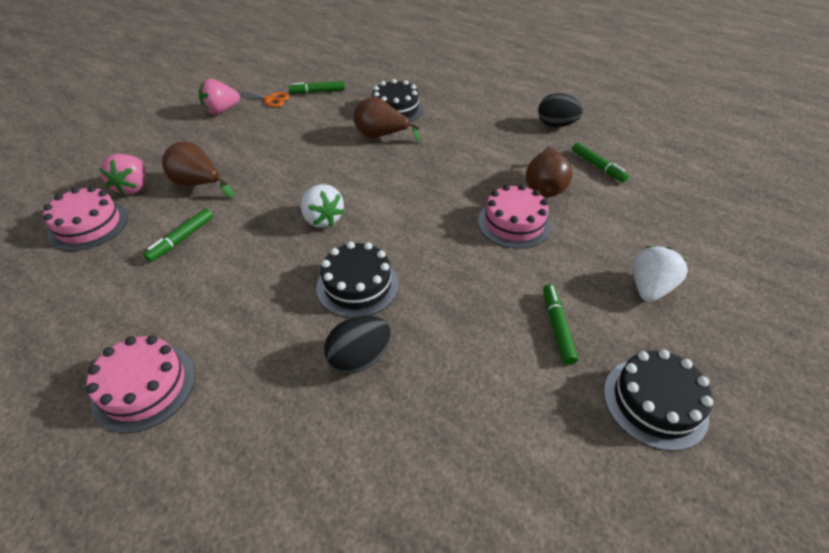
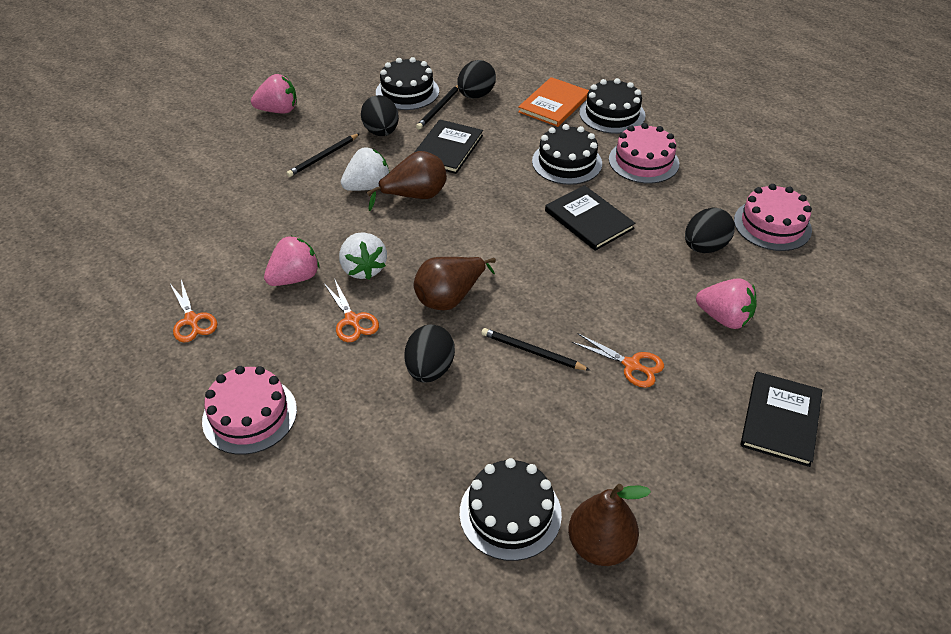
black book: none = 0 -> [415,119,483,174] [545,185,636,251] [740,371,823,467] = 3
black cake: [317,241,399,318] [372,79,423,122] [604,349,713,451] = 3 -> [376,57,439,110] [460,458,562,561] [532,124,602,185] [579,78,645,134] = 4
black egg: [324,315,391,374] [538,93,583,127] = 2 -> [361,95,399,136] [404,325,455,383] [457,60,496,98] [685,207,735,253] = 4
black pencil: none = 0 -> [286,133,360,177] [416,85,459,130] [481,328,591,371] = 3
green marker: [144,208,213,262] [289,81,345,94] [543,284,578,365] [572,142,629,183] = 4 -> none = 0
orange book: none = 0 -> [518,77,589,127] = 1
orange scissors: [238,91,290,107] = 1 -> [170,280,218,343] [324,278,379,342] [572,334,664,388] = 3
pink strawberry: [99,154,146,195] [199,79,240,114] = 2 -> [251,74,297,113] [264,236,320,286] [696,278,757,329] = 3

